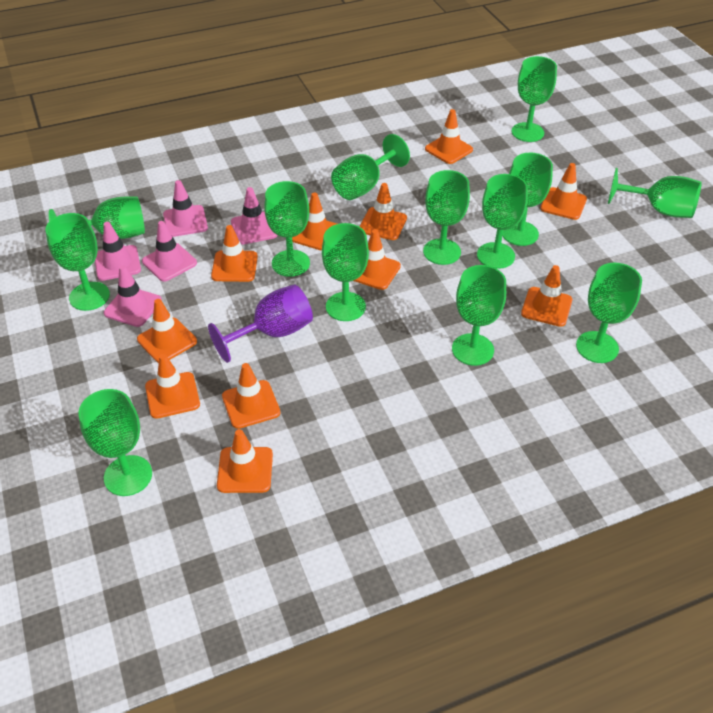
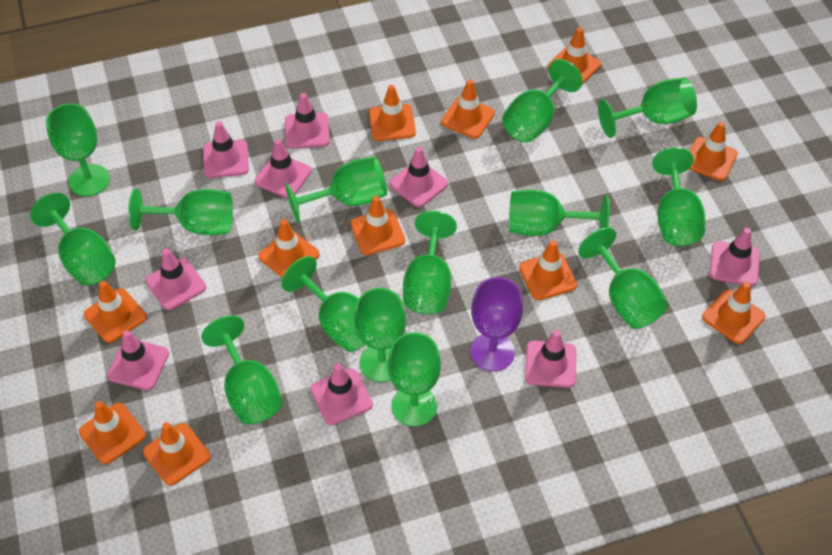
green goblet: [45,213,110,311] [49,196,145,239] [78,389,152,496] [264,181,310,277] [322,223,369,321] [331,134,410,200] [423,170,470,265] [452,265,506,366] [477,174,528,269] [502,153,553,246] [512,56,557,142] [576,263,642,363] [608,168,701,218] = 13 -> [30,193,116,285] [46,103,110,196] [128,189,233,235] [201,315,282,424] [281,256,365,352] [285,157,387,223] [354,288,406,382] [388,332,441,427] [403,211,457,314] [502,59,583,143] [509,190,610,236] [578,227,668,329] [598,78,697,138] [652,147,705,246] = 14
pink traffic cone: [95,222,141,281] [104,265,162,327] [142,221,197,282] [163,180,208,237] [231,187,278,245] = 5 -> [107,331,169,390] [146,249,206,310] [203,121,249,178] [255,139,312,198] [285,93,330,149] [310,363,373,425] [390,147,448,207] [525,330,576,388] [709,228,760,286] = 9

